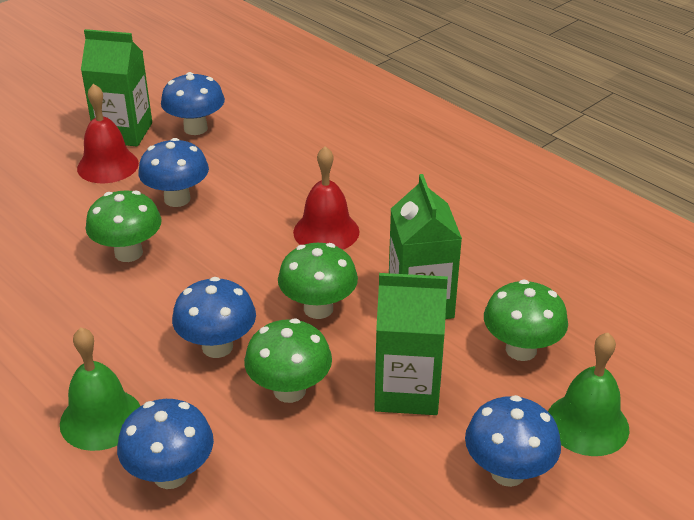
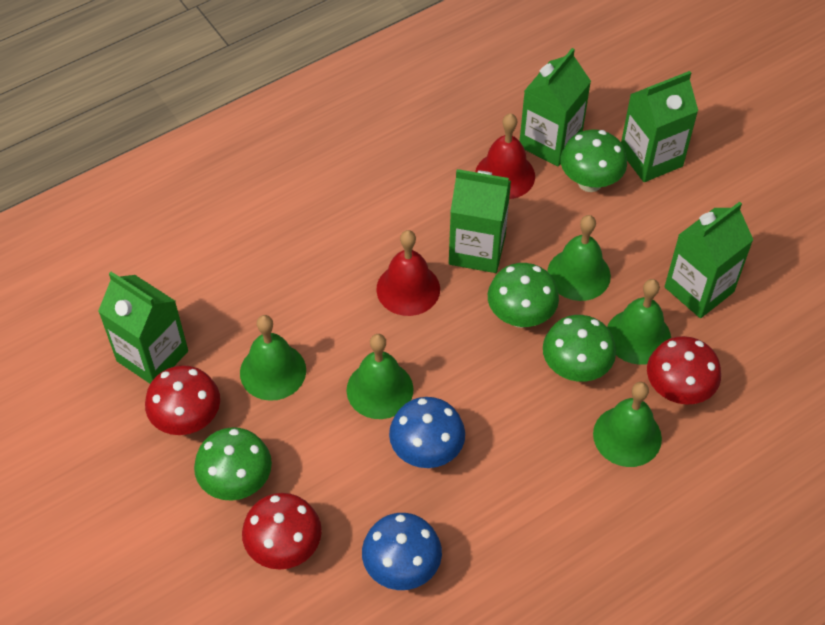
blue mushroom: [117,399,214,489] [138,138,209,207] [161,72,225,135] [172,277,256,358] [465,395,561,487] = 5 -> [362,513,442,590] [389,397,465,468] = 2
green bell: [60,327,140,451] [548,333,629,456] = 2 -> [240,315,306,401] [346,334,413,419] [547,215,611,301] [593,382,662,467] [607,279,671,365] = 5
green carton: [81,29,152,146] [374,273,448,415] [389,174,462,319] = 3 -> [98,272,188,384] [449,169,511,273] [520,48,591,166] [621,71,698,182] [665,202,753,318] = 5
red mushroom: none = 0 -> [145,365,220,435] [242,493,322,570] [647,336,721,405] = 3

